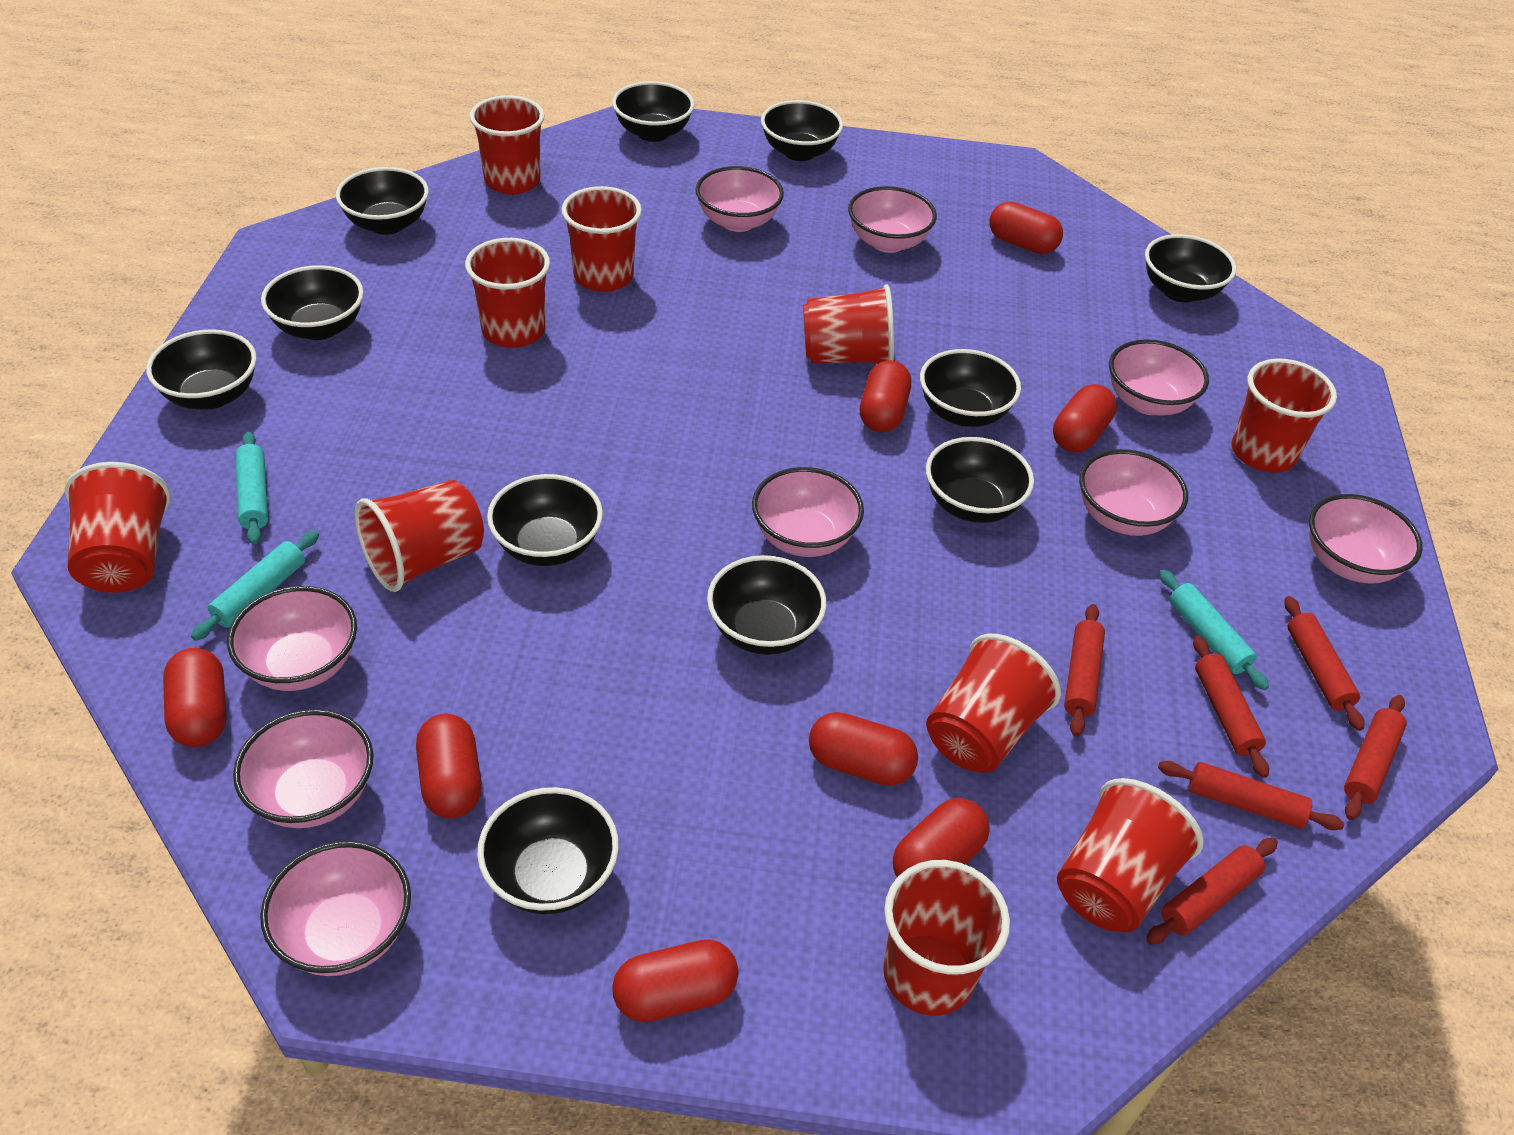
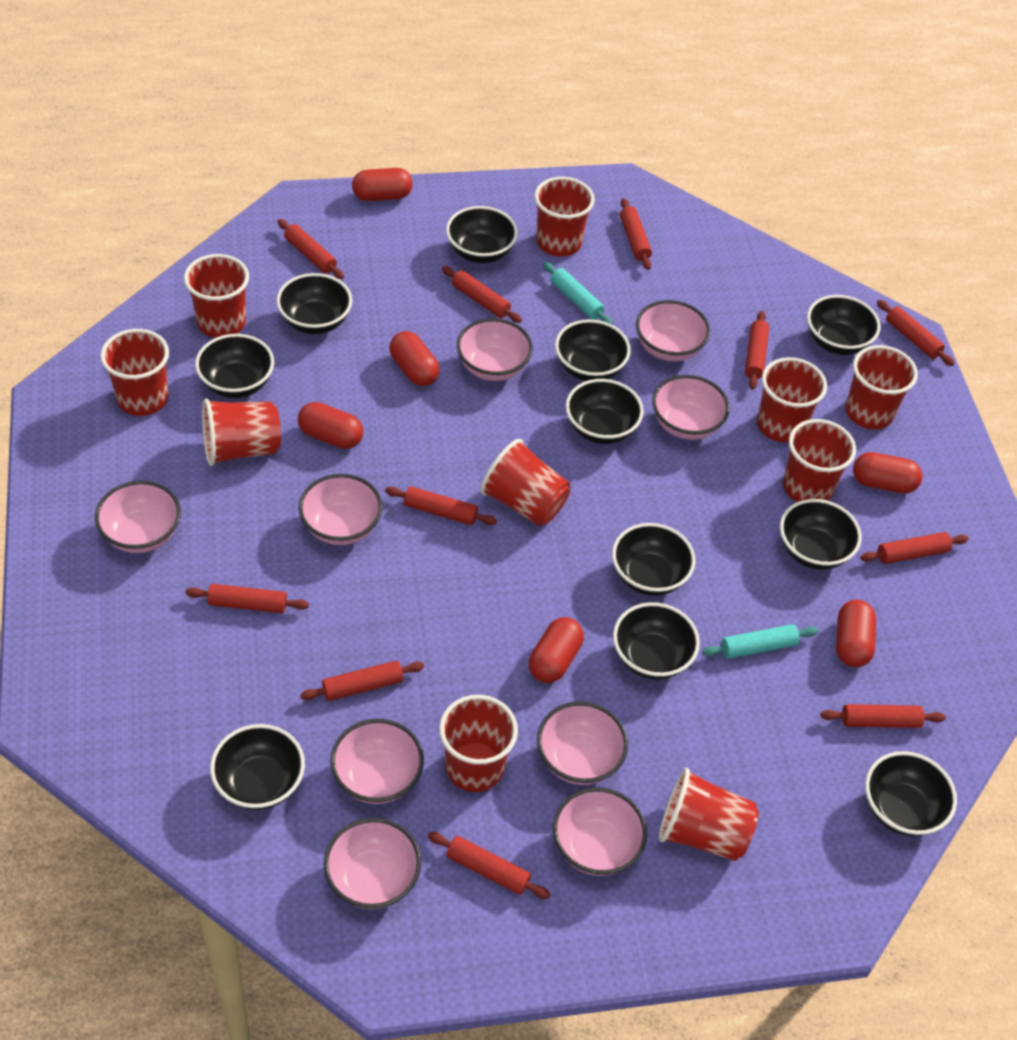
red capsule: [163,648,227,747] [416,713,482,819] [612,939,739,1022] [809,712,918,786] [860,360,911,433] [893,798,990,877] [990,202,1063,254] [1053,384,1117,453] = 8 -> [298,402,363,449] [352,168,413,201] [389,331,440,386] [529,617,584,683] [836,600,876,668] [853,452,922,494] = 6
red rolling pin: [1064,604,1105,737] [1146,838,1278,945] [1158,761,1344,830] [1193,636,1269,778] [1284,596,1365,731] [1344,695,1407,820] = 6 -> [185,584,309,613] [277,219,344,279] [300,661,424,701] [385,486,497,525] [428,832,551,899] [442,266,522,323] [620,198,652,270] [745,311,769,389] [820,704,946,728] [860,532,969,564] [877,300,955,366] = 11
turquoise rolling pin: [191,531,319,641] [235,432,268,545] [1159,569,1269,690] = 3 -> [543,262,613,325] [702,624,818,659] = 2

